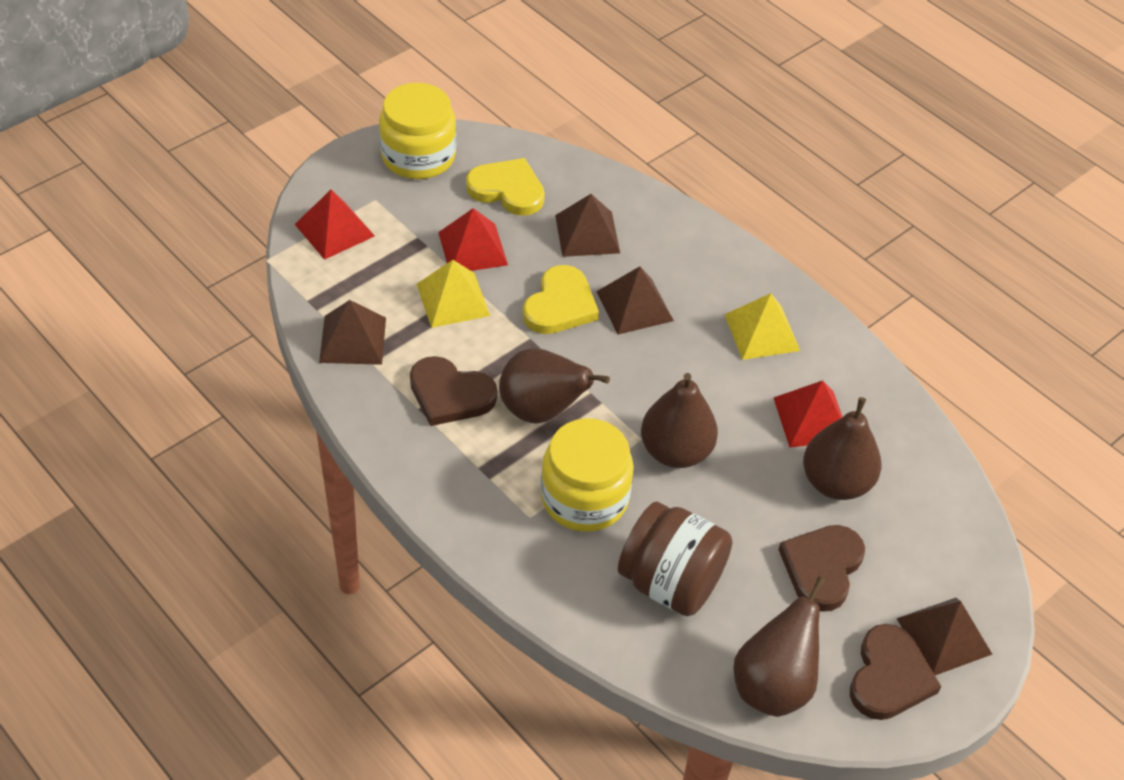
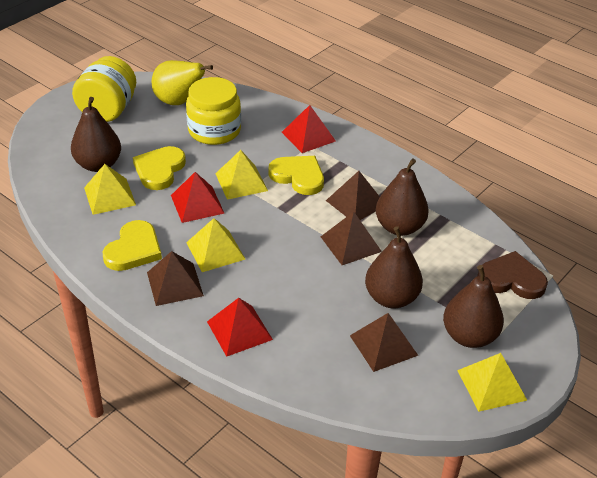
brown heart: [410,356,497,426] [779,525,865,612] [850,624,941,720] = 3 -> [477,251,548,299] = 1
brown jar: [618,502,733,616] = 1 -> none = 0
yellow heart: [466,158,545,216] [523,265,599,334] = 2 -> [102,220,162,271] [133,146,186,190] [268,156,324,195] = 3
yellow pear: none = 0 -> [152,60,213,105] = 1
yellow pyramid: [417,260,490,328] [724,293,800,360] = 2 -> [84,164,136,215] [186,218,245,272] [215,150,268,200] [457,353,527,412] = 4

